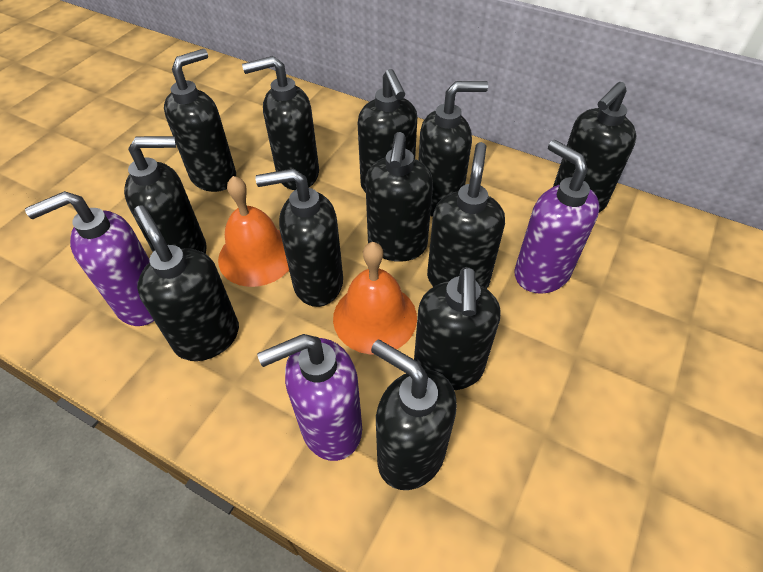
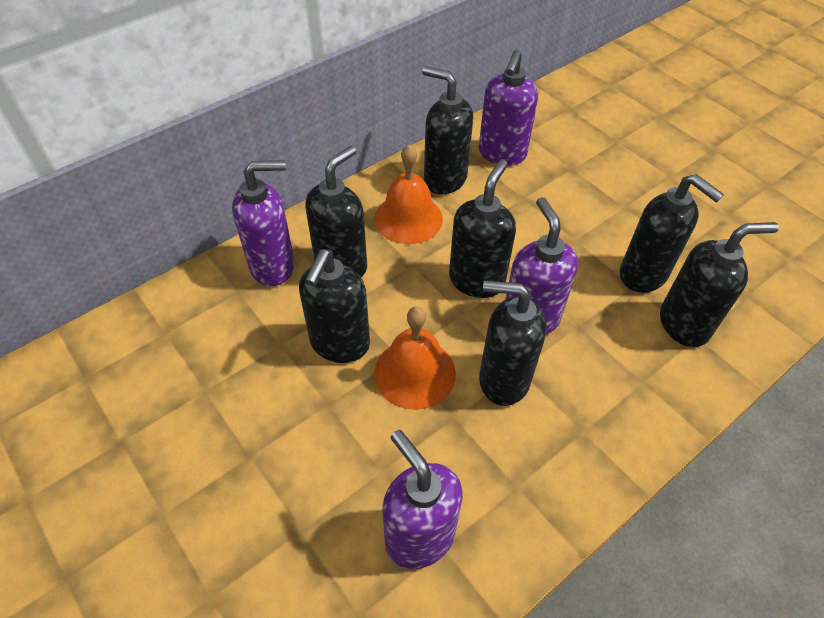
black soap dispenser: [124,136,207,254] [134,205,239,361] [164,49,236,192] [242,56,319,190] [255,168,343,307] [358,69,417,193] [365,132,433,262] [371,340,457,490] [414,267,501,390] [418,81,488,217] [427,142,505,289] [553,82,637,212] = 12 -> [299,249,370,363] [305,146,367,277] [422,66,473,194] [449,159,516,298] [479,281,546,406] [620,174,724,293] [660,222,779,347] = 7
purple soap dispenser: [25,191,154,326] [257,334,362,461] [514,140,600,294] = 3 -> [232,160,295,286] [382,430,463,569] [479,50,538,166] [505,197,578,335] = 4

